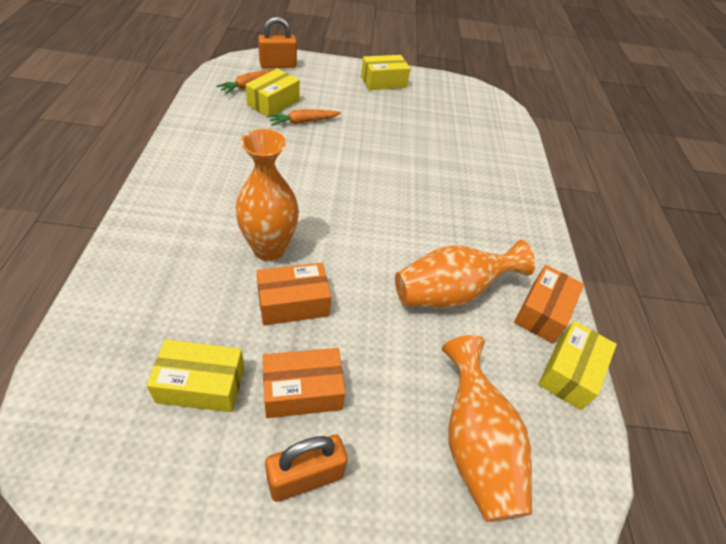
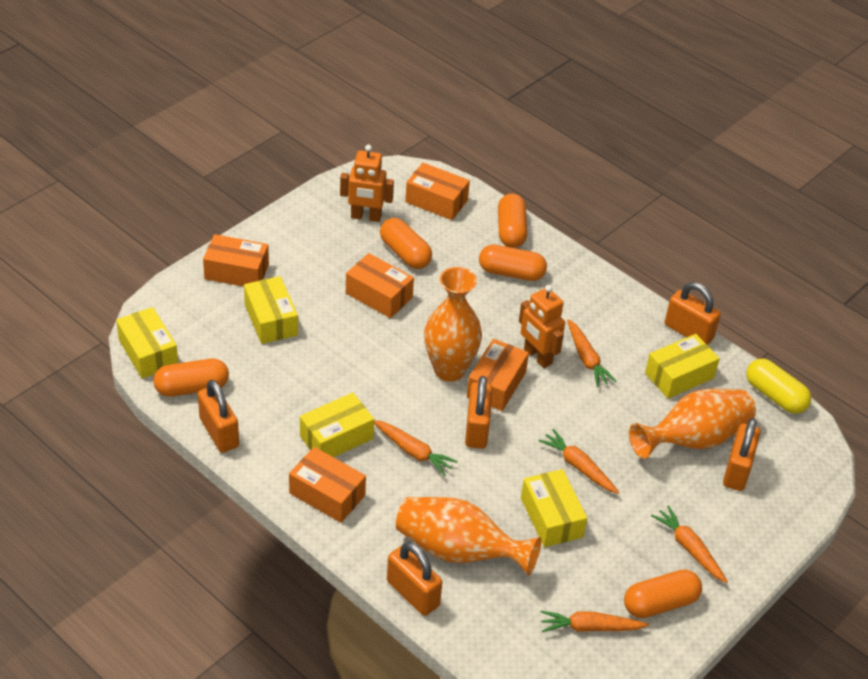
orange box: [256,263,331,325] [263,348,345,418] [514,265,584,343] = 3 -> [203,234,269,287] [289,447,366,523] [346,253,414,318] [405,163,470,220] [467,339,529,411] = 5
orange capsule: none = 0 -> [153,359,229,397] [380,218,432,269] [479,245,547,281] [498,193,527,248] [624,569,702,618] = 5
orange carrot: [217,69,275,94] [268,109,341,126] = 2 -> [374,420,458,476] [539,429,620,494] [541,611,649,632] [567,319,617,387] [651,505,728,583] = 5
orange padlock: [258,17,297,68] [265,434,347,502] = 2 -> [198,380,239,453] [387,542,442,616] [465,376,493,449] [665,282,721,345] [723,418,760,491] = 5
orange robot: none = 0 -> [340,145,394,222] [519,285,565,368] = 2
yellow box: [146,339,244,412] [245,68,300,117] [361,55,411,90] [538,321,617,410] = 4 -> [116,307,178,379] [244,276,298,344] [300,392,374,457] [521,469,587,547] [645,334,720,399] = 5
yellow capsule: none = 0 -> [746,358,811,414] = 1

